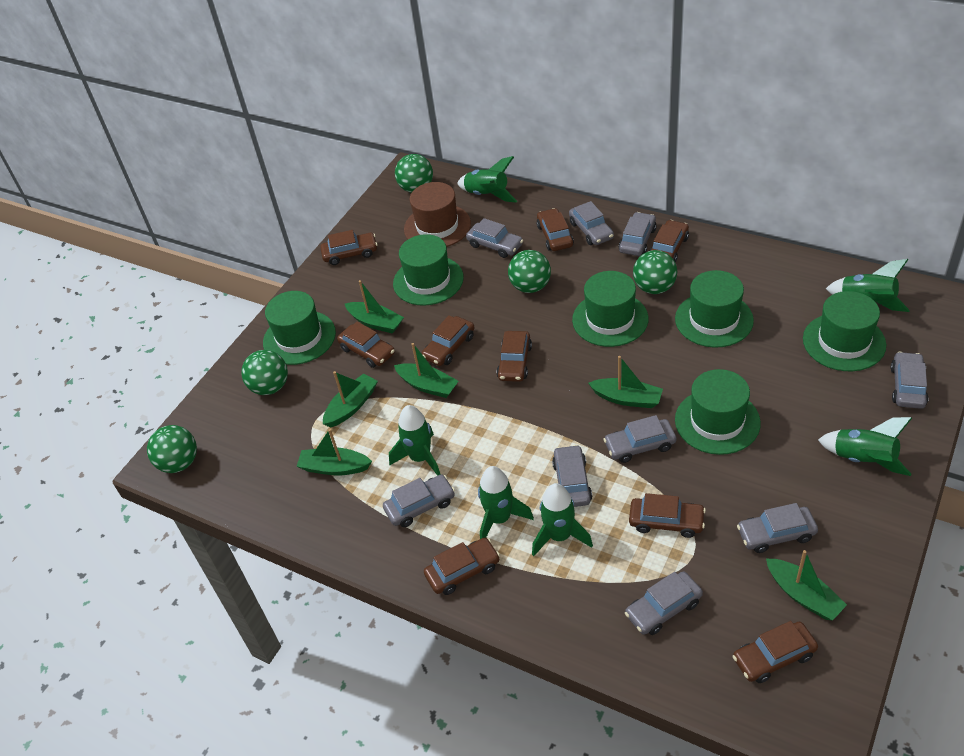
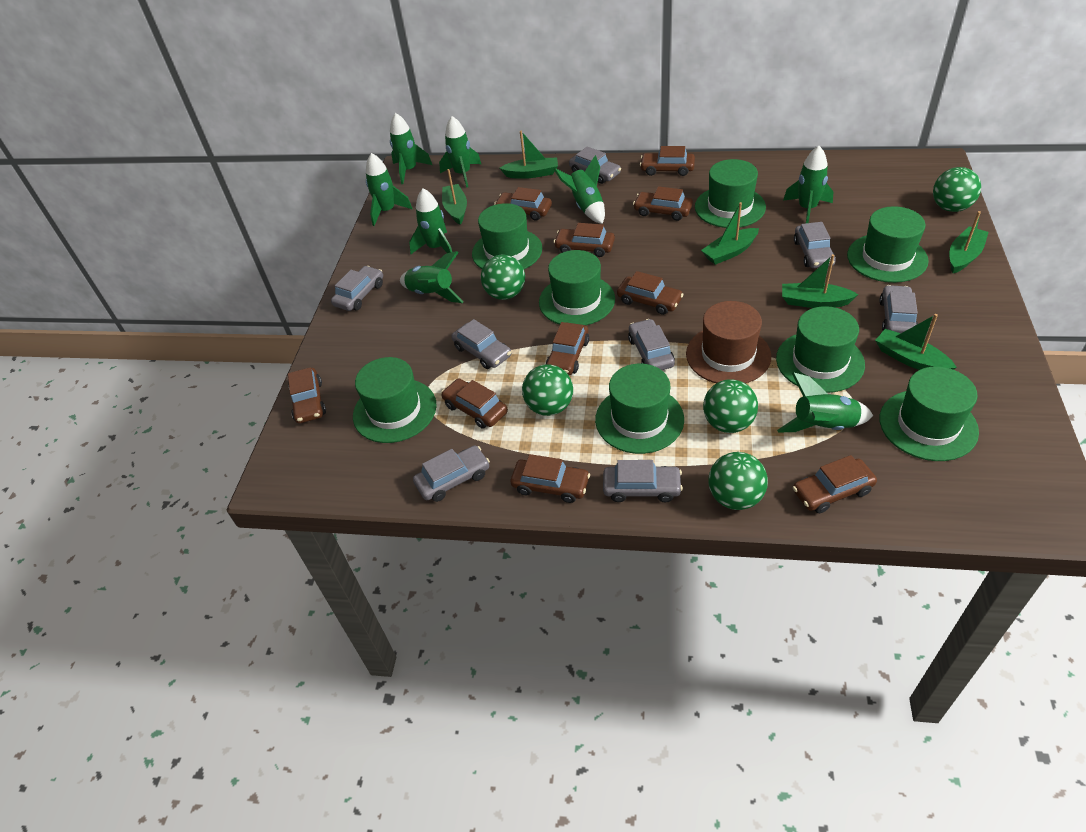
brown car: [320,230,378,265] [337,321,395,368] [421,315,475,366] [424,538,500,595] [497,331,532,382] [536,208,574,251] [629,493,706,538] [650,220,689,263] [732,621,818,683] = 9 -> [288,367,326,423] [441,378,508,429] [494,187,552,221] [511,454,590,503] [546,322,589,375] [554,223,615,257] [617,271,684,315] [633,186,693,221] [640,146,695,176] [793,455,877,513] = 10
green hat: [263,291,336,365] [393,234,464,306] [572,271,649,347] [675,270,754,348] [675,369,761,455] [803,291,886,371] = 6 -> [353,357,437,443] [472,203,542,269] [539,250,615,325] [595,364,684,454] [695,159,766,228] [776,306,865,393] [847,206,929,283] [880,367,979,461] = 8
green rocket: [389,405,441,476] [457,156,517,202] [478,466,534,539] [532,483,593,556] [818,417,912,476] [826,259,910,312] = 6 -> [366,153,412,226] [390,113,432,184] [400,251,464,303] [409,188,452,254] [439,116,481,188] [554,155,605,224] [777,372,873,432] [783,146,833,223] = 8
grey car: [383,474,455,527] [466,218,523,258] [552,445,592,507] [569,201,614,245] [603,415,677,463] [619,212,657,256] [625,572,703,635] [737,503,818,553] [891,352,929,409] = 9 -> [331,266,383,311] [413,445,490,502] [451,319,511,369] [569,146,621,184] [603,460,683,503] [628,319,675,370] [794,222,836,268] [879,285,918,333] = 8

